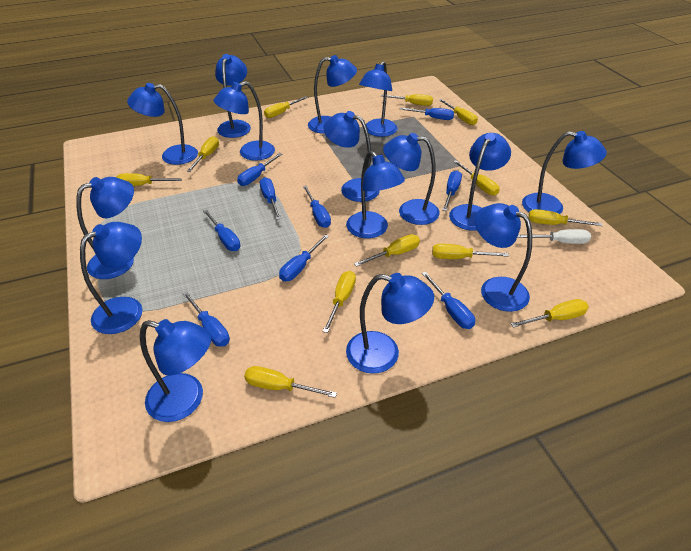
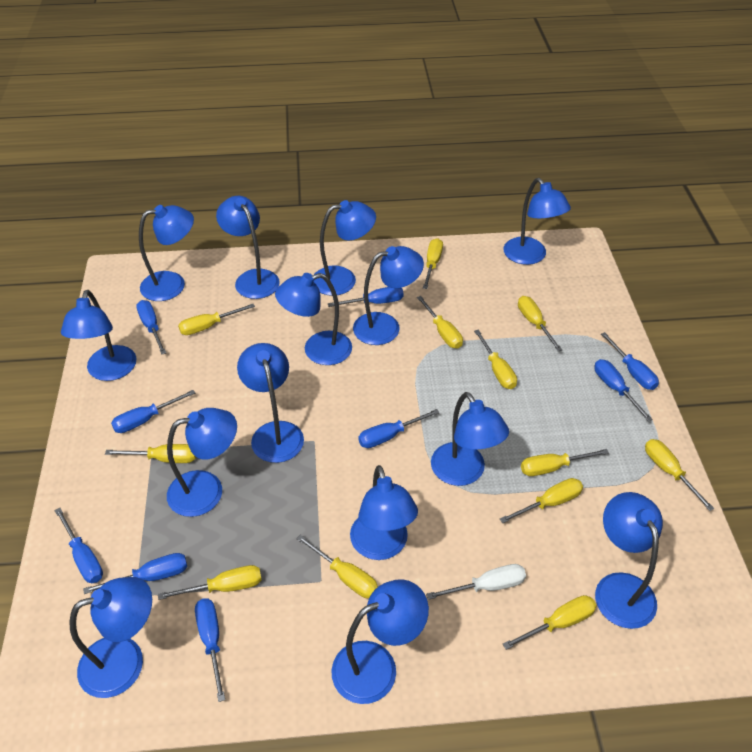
blue lamp: [76,177,134,279] [80,222,143,334] [127,83,198,165] [140,319,211,422] [213,81,275,161] [215,54,251,138] [308,55,357,134] [323,111,380,202] [346,151,405,238] [346,273,434,374] [359,61,397,137] [383,133,440,225] [449,133,511,231] [475,203,532,312] [522,131,607,214] = 15 -> [61,290,136,381] [69,577,152,698] [139,205,194,301] [167,408,237,517] [216,196,280,299] [237,343,304,463] [275,273,352,365] [314,200,376,296] [332,579,429,704] [350,465,418,560] [353,246,424,345] [431,392,509,486] [503,178,571,265] [595,492,663,629] = 14

